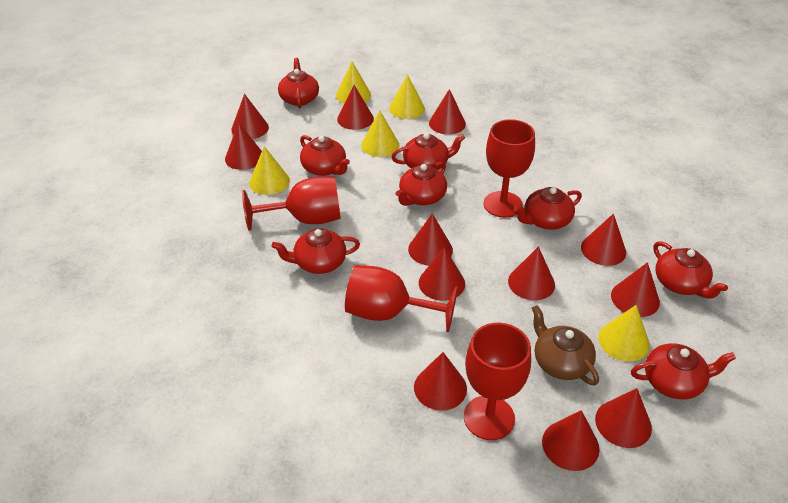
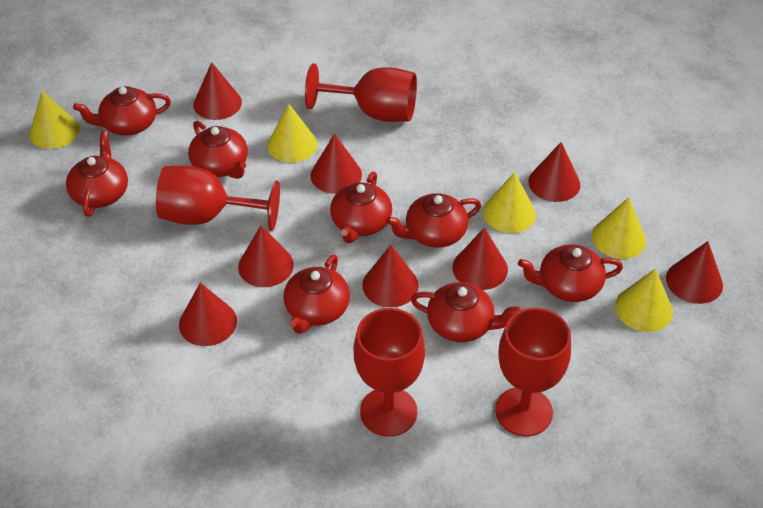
brown teapot: [532,305,599,386] = 1 -> none = 0
red cone: [225,122,262,170] [231,94,269,139] [337,85,374,130] [408,213,453,266] [414,352,467,411] [419,247,465,301] [429,89,466,134] [508,246,555,300] [542,410,600,471] [581,213,626,266] [595,388,652,448] [611,262,660,317] = 12 -> [179,283,237,346] [193,62,242,120] [238,225,294,287] [311,134,362,194] [362,245,419,307] [453,228,508,290] [528,142,580,202] [666,241,723,304] = 8

